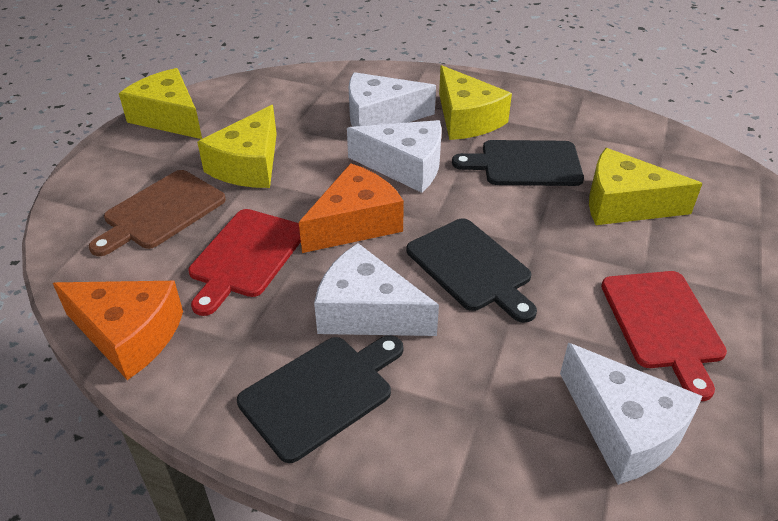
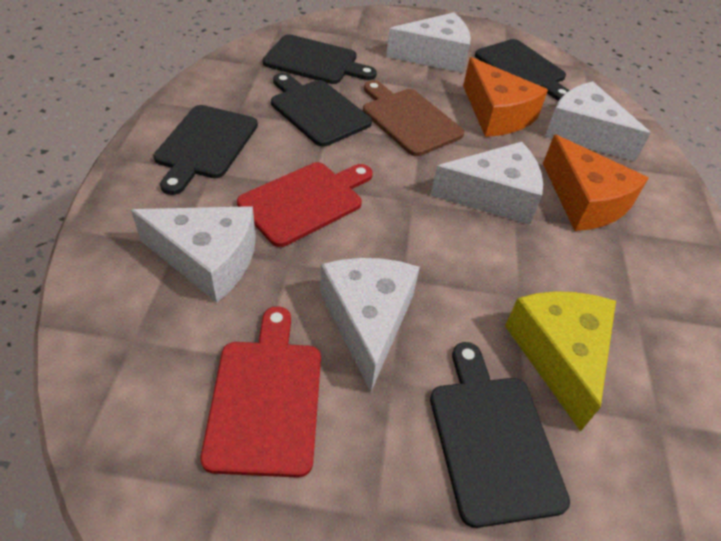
black cutting board: [237,335,403,463] [406,218,537,323] [452,140,584,186] = 3 -> [153,105,258,195] [262,34,377,84] [271,73,372,147] [430,342,570,528] [475,39,569,101] = 5
white cheese: [314,243,439,336] [347,120,442,193] [349,72,436,127] [560,343,703,485] = 4 -> [131,206,256,303] [320,258,420,392] [386,12,471,73] [431,142,543,225] [545,81,651,162] = 5
yellow cheese: [119,68,202,139] [197,105,277,188] [439,65,512,140] [589,148,702,225] = 4 -> [505,291,616,432] = 1

